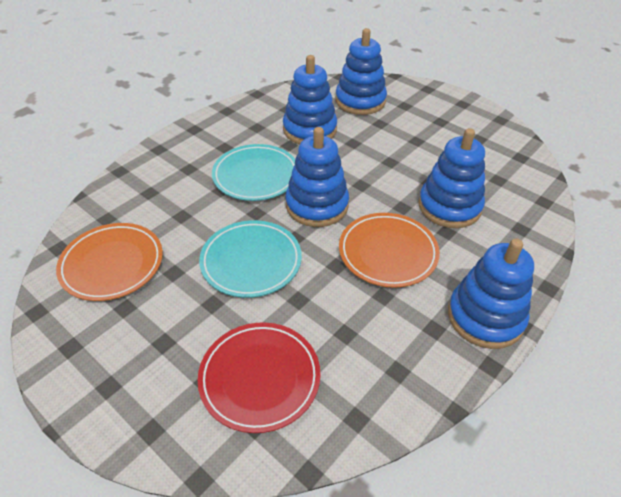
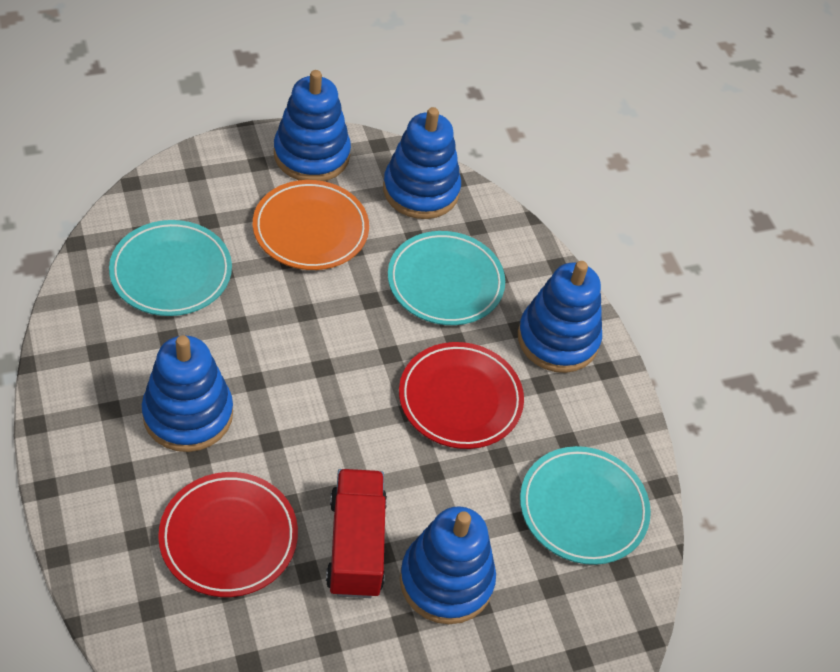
orange plate: [56,223,163,301] [339,213,440,288] = 2 -> [253,180,369,270] = 1
red plate: [198,322,321,433] = 1 -> [158,472,298,597] [399,342,524,449] = 2
red truck: none = 0 -> [326,469,387,598] = 1
turquoise plate: [199,220,302,298] [212,144,295,201] = 2 -> [109,220,232,316] [388,231,505,325] [520,446,651,565] = 3

